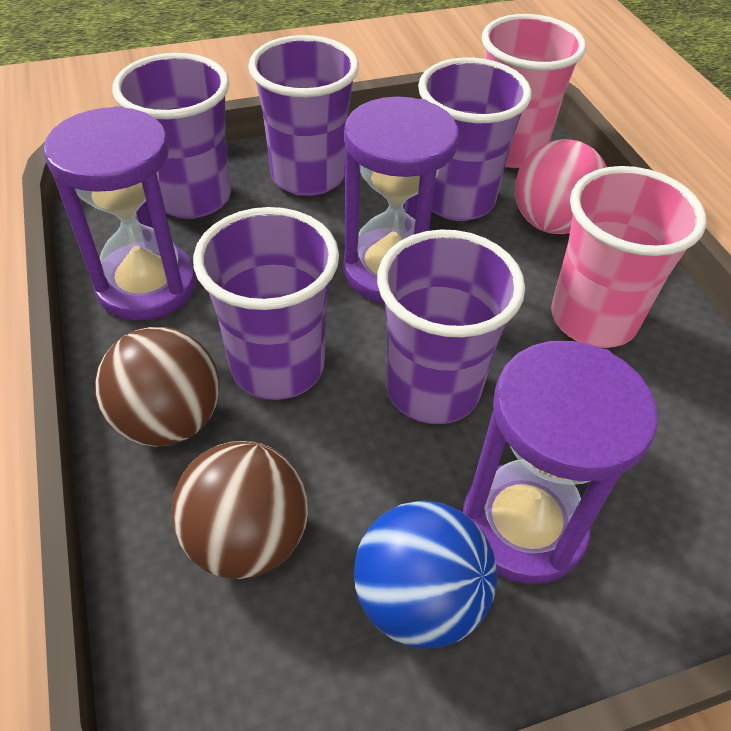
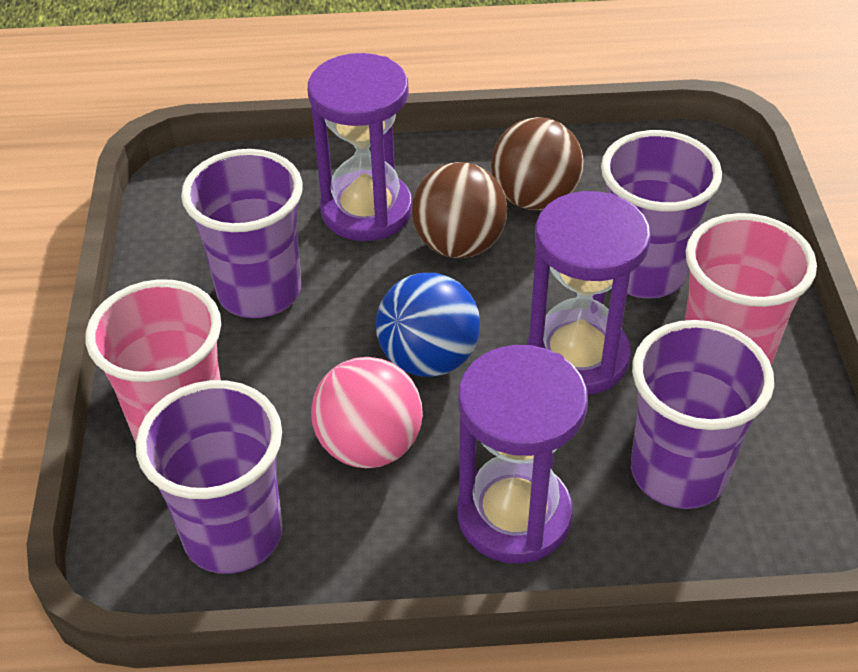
purple cup: [112,53,231,219] [193,207,339,400] [248,35,359,196] [377,229,525,424] [418,58,532,221] = 5 -> [136,380,283,574] [181,149,303,318] [601,130,722,298] [631,320,774,509] = 4

